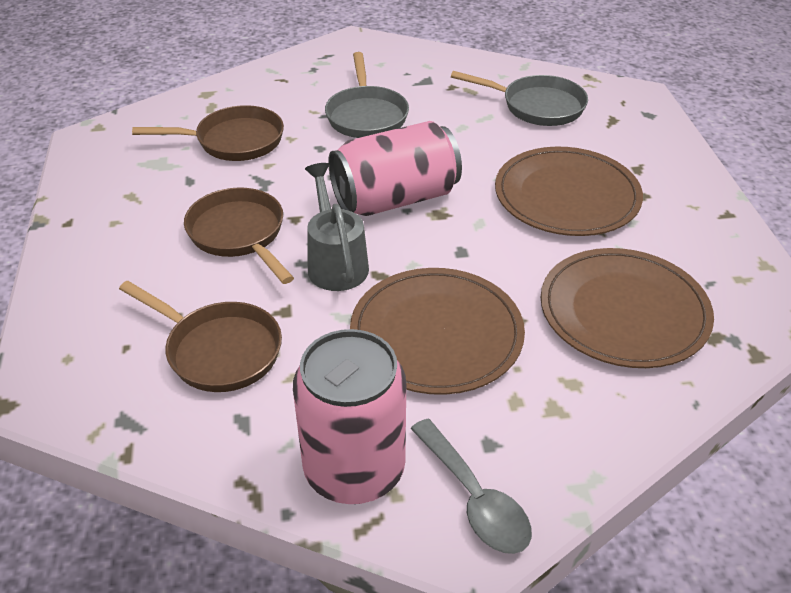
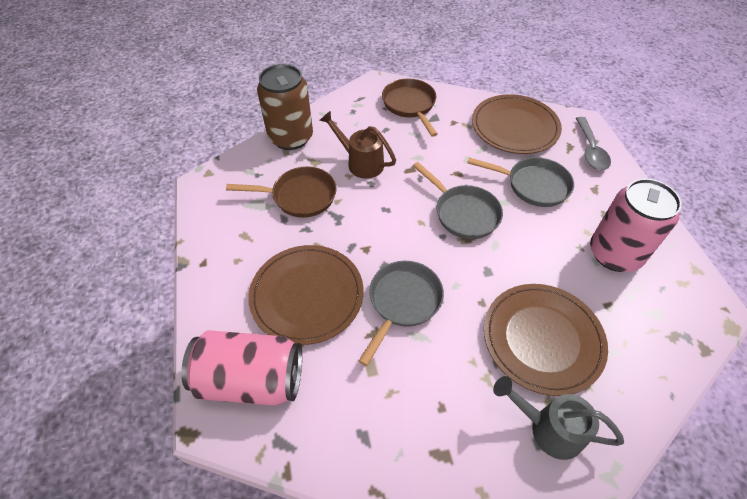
brown can: none = 0 -> [257,64,313,150] = 1
brown pan: [119,281,282,392] [132,105,284,161] [184,188,294,284] = 3 -> [226,167,337,218] [382,79,438,137] = 2
brown watering can: none = 0 -> [319,110,396,179] = 1
grey pan: [325,52,409,138] [451,71,588,126] = 2 -> [358,261,444,366] [413,162,503,239] [467,157,574,207] = 3

